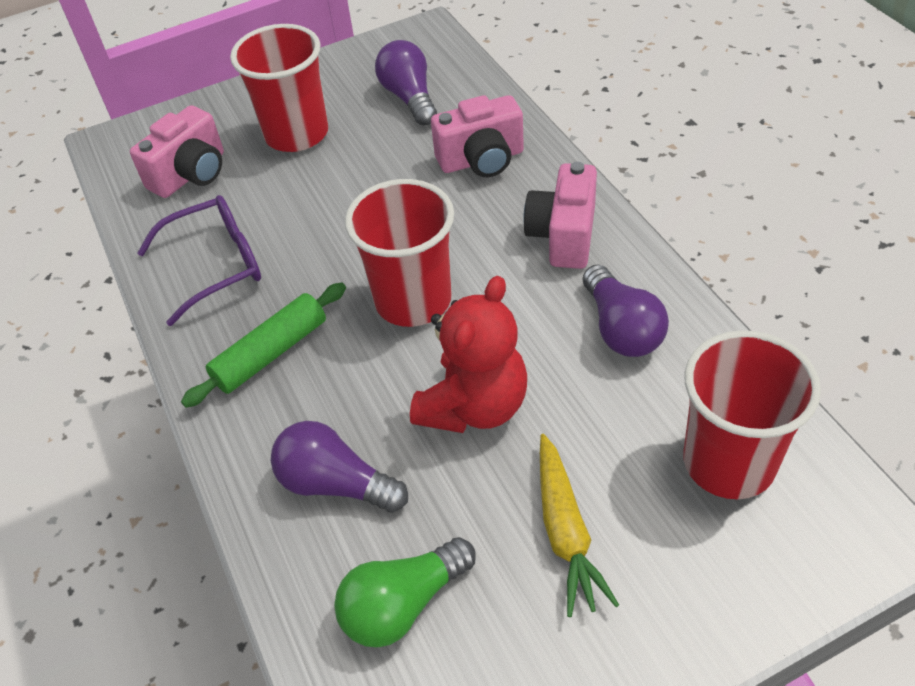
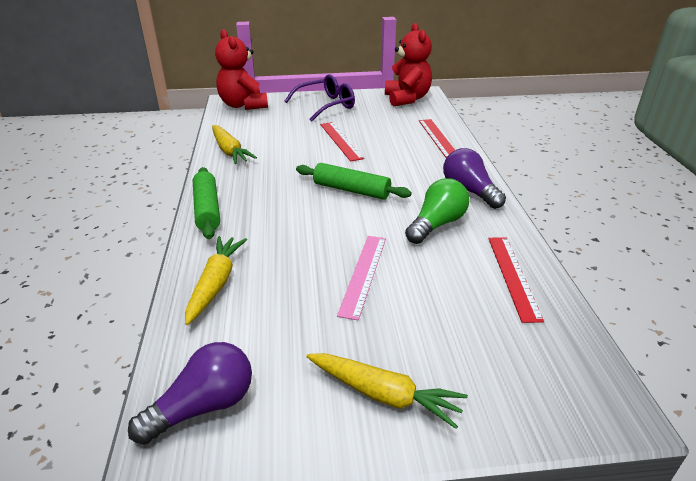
green rolling pin: [181,282,346,408] = 1 -> [193,167,220,239] [296,163,412,200] = 2
pink camera: [130,105,224,198] [431,95,524,177] [523,162,597,269] = 3 -> none = 0
pink ruler: none = 0 -> [337,236,386,320] = 1
purple light bulb: [271,421,408,513] [375,40,437,126] [583,264,669,357] = 3 -> [128,342,252,445] [443,148,506,209] = 2
red cup: [230,24,328,152] [345,179,454,327] [683,330,821,499] = 3 -> none = 0
red ruler: none = 0 -> [320,122,364,162] [419,119,455,158] [488,237,544,323] = 3
red teddy bear: [410,276,527,433] = 1 -> [215,29,268,110] [385,23,432,106] = 2
yellow carrot: [540,434,619,617] = 1 -> [185,236,247,325] [212,125,257,164] [306,353,468,429] = 3

